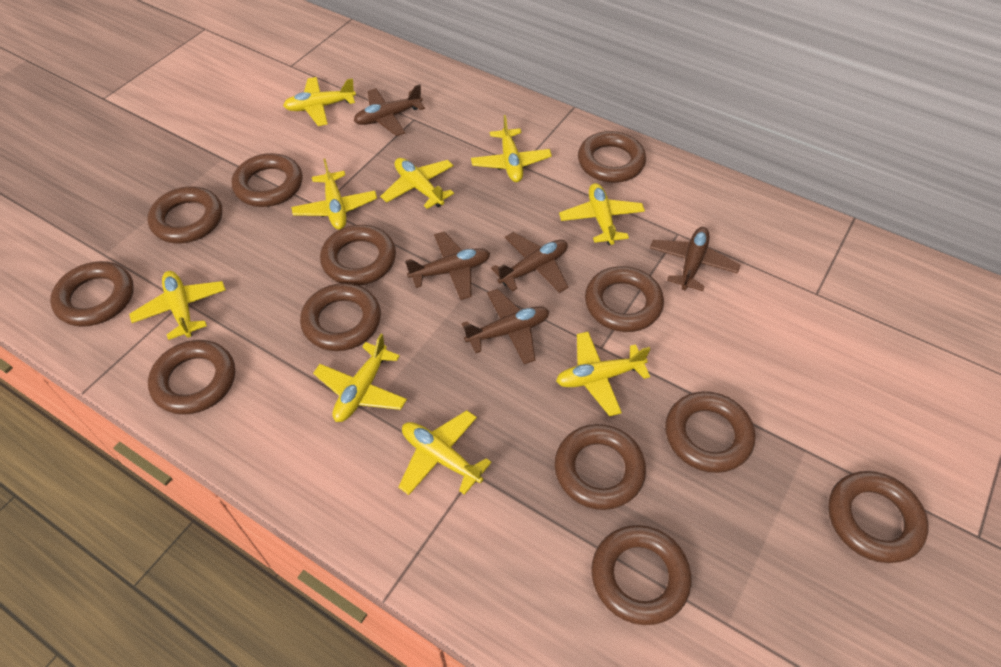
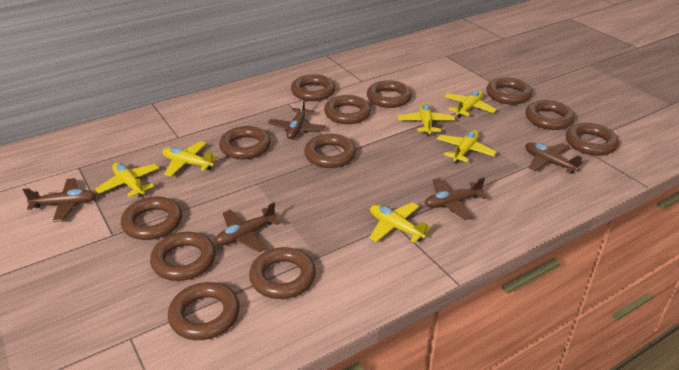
yellow plane: [129,271,226,340] [283,77,356,126] [291,159,377,230] [313,334,407,422] [380,158,454,209] [398,410,492,495] [471,115,552,182] [556,332,650,416] [559,183,645,245] = 9 -> [95,162,159,197] [163,141,218,177] [369,202,431,243] [398,103,455,136] [437,130,497,164] [444,90,497,118] = 6

